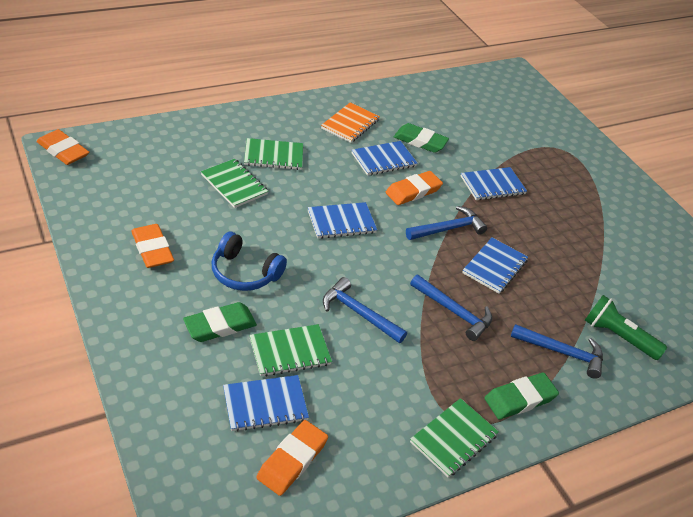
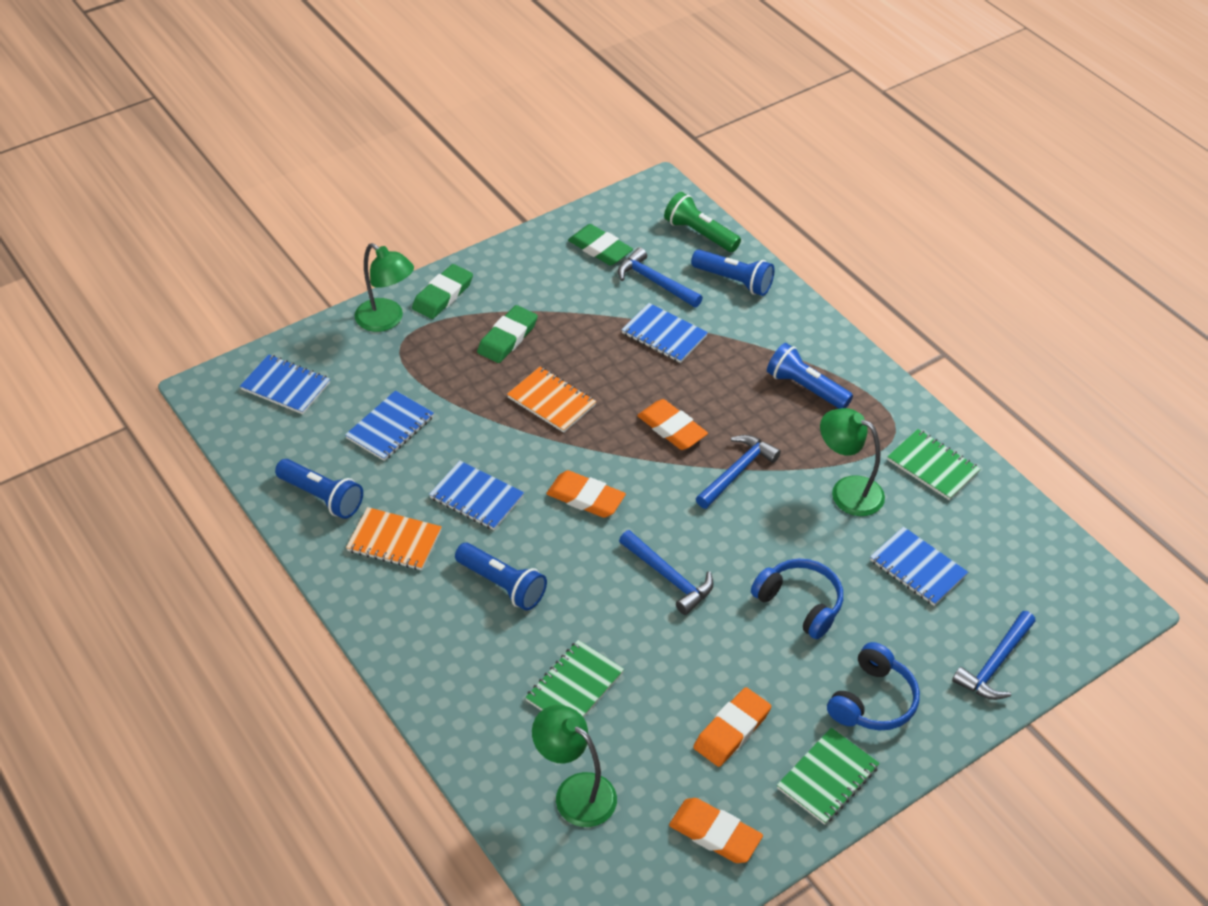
blue flashlight: none = 0 -> [275,459,363,519] [455,543,547,611] [691,249,775,296] [767,343,853,409] = 4
blue headphones: [211,232,287,291] = 1 -> [751,559,843,639] [827,642,920,731] = 2
green lamp: none = 0 -> [355,243,414,332] [532,705,617,827] [820,408,885,516] = 3
green notebook: [201,159,269,208] [244,138,303,170] [249,324,332,377] [410,398,499,478] = 4 -> [525,640,624,718] [777,727,880,825] [887,429,980,500] = 3
orange notebook: [321,102,380,143] = 1 -> [346,507,442,570] [507,367,596,433] = 2

